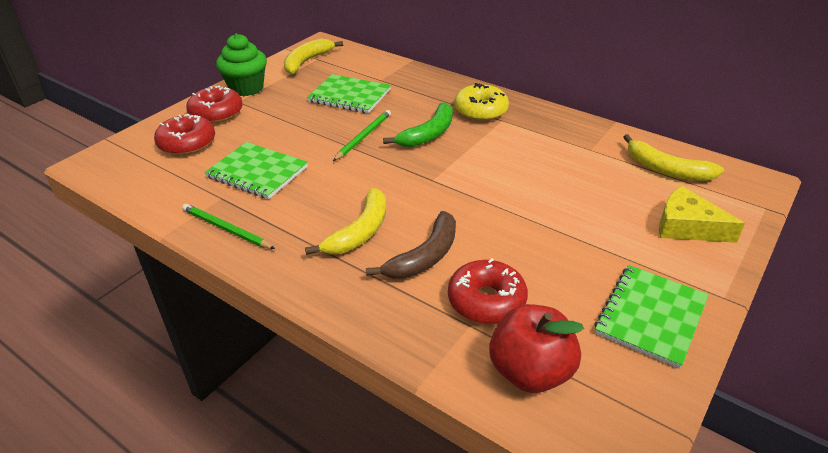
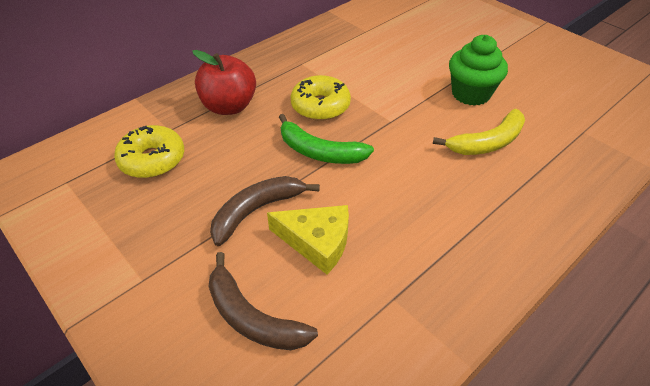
brown banana: [366,211,456,279] = 1 -> [208,252,318,350] [210,176,320,246] = 2
green notebook: [204,142,308,199] [307,74,391,113] [594,265,709,369] = 3 -> none = 0
green pencil: [182,204,275,249] [333,110,391,161] = 2 -> none = 0
red donut: [154,114,215,155] [186,86,243,124] [448,258,528,324] = 3 -> none = 0
yellow banana: [284,39,343,74] [305,188,386,255] [624,134,724,181] = 3 -> [433,109,525,155] = 1
yellow donut: [454,83,509,121] = 1 -> [114,125,184,178] [291,75,351,121] = 2

